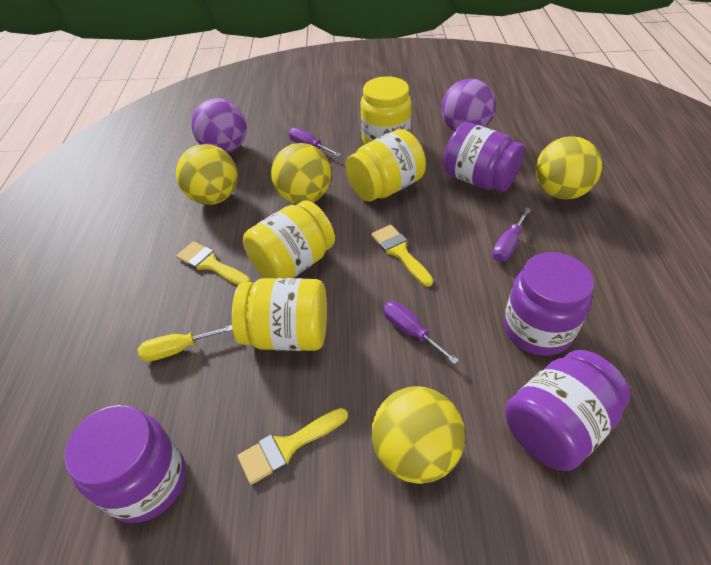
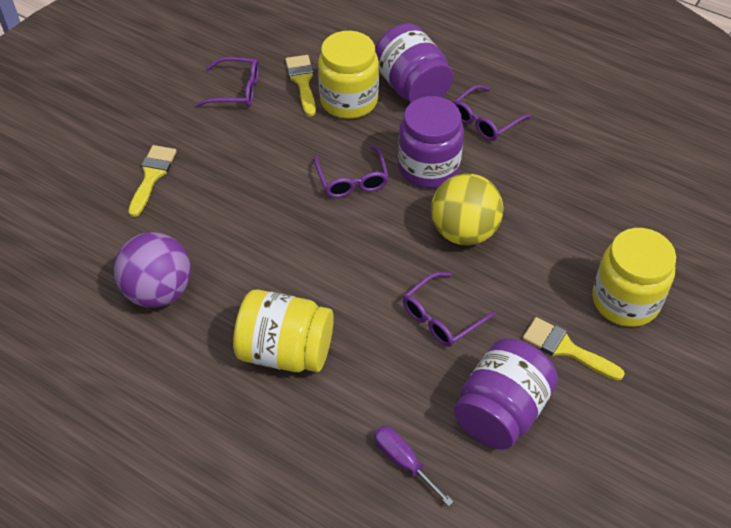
purple ball: [191,98,247,153] [441,79,496,131] = 2 -> [114,232,191,308] = 1
purple glasses: none = 0 -> [195,57,259,107] [314,145,389,198] [403,272,496,347] [453,85,531,141] = 4
purple jar: [64,405,186,523] [443,122,525,192] [504,252,594,356] [505,350,630,471] = 4 -> [375,23,453,103] [398,96,464,188] [454,338,558,450] = 3
purple screwdriver: [288,128,341,157] [383,301,459,364] [492,207,531,262] = 3 -> [374,426,454,506] = 1
yellow ball: [176,144,238,205] [271,143,332,204] [372,387,465,484] [535,136,602,200] = 4 -> [431,174,503,245] = 1
yellow jar: [232,278,327,351] [243,200,335,278] [346,129,426,201] [360,76,412,144] = 4 -> [233,290,334,372] [318,31,379,119] [592,228,676,327] = 3
yellow screwdriver: [138,325,233,362] = 1 -> none = 0

